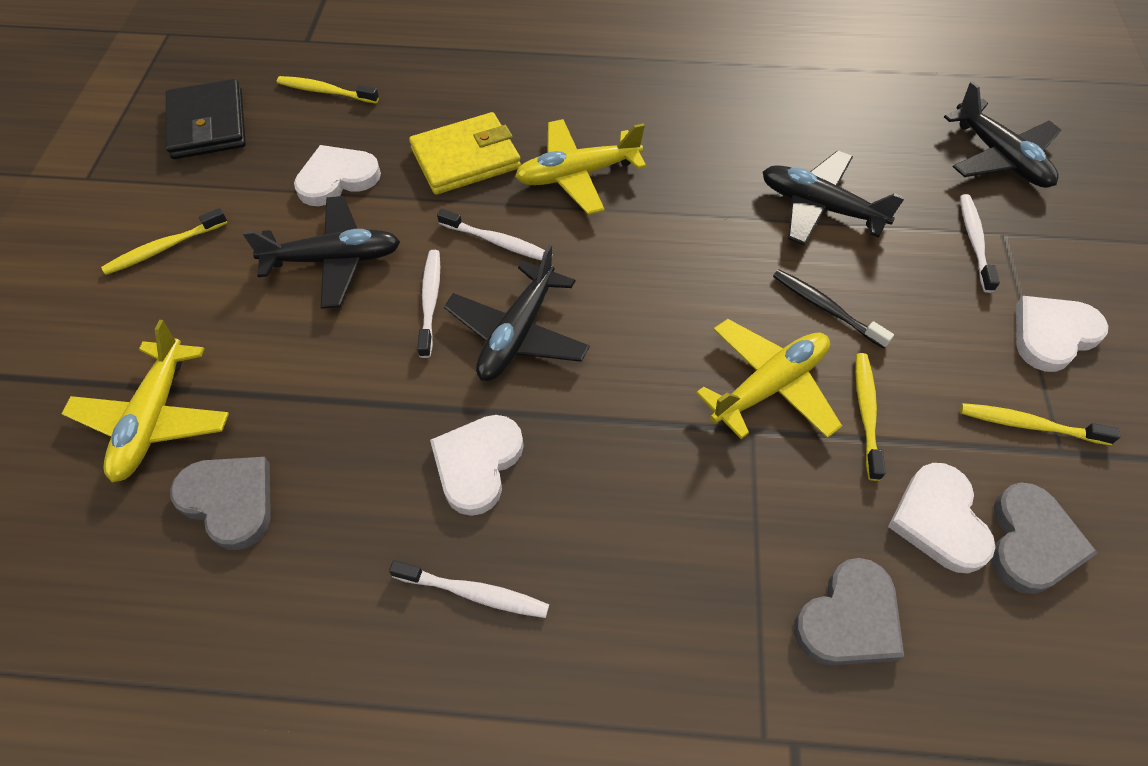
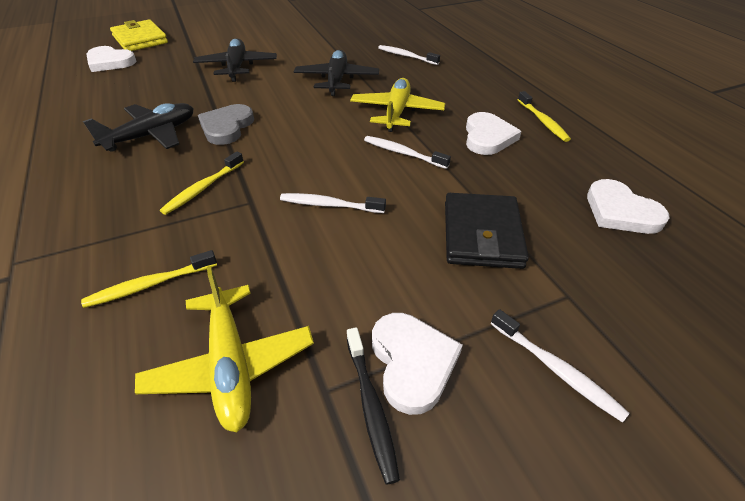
black plane: [243,196,400,309] [444,245,590,381] [762,151,905,246] [944,81,1061,188] = 4 -> [83,103,194,152] [193,39,277,82] [294,50,379,96] = 3
grey heart: [170,457,271,550] [794,558,904,665] [991,483,1097,594] = 3 -> [198,104,254,145] = 1
yellow plane: [62,320,229,483] [515,119,646,215] [696,319,842,439] = 3 -> [135,266,314,432] [350,78,445,132] = 2
yellow toothbrush: [101,208,228,275] [277,76,379,103] [855,353,885,481] [960,403,1120,445] = 4 -> [81,250,217,308] [160,152,244,215] [518,91,571,142] = 3

